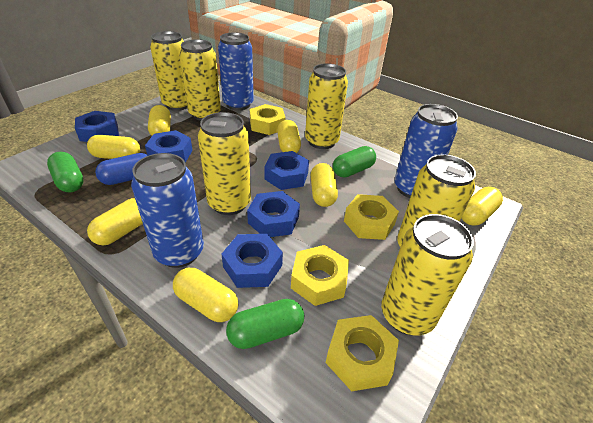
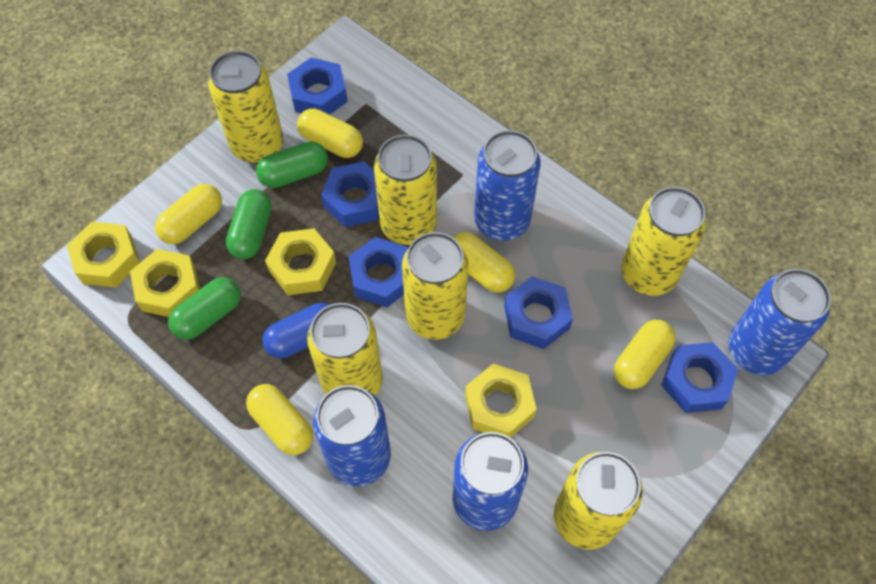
blue can: [131,153,204,268] [218,32,254,110] [395,104,458,198] = 3 -> [313,385,391,486] [453,432,528,531] [474,130,540,241] [728,269,831,375] = 4
yellow capsule: [87,135,140,159] [87,198,143,245] [148,105,171,136] [173,268,238,322] [277,120,301,153] [311,163,338,207] [462,187,503,226] = 7 -> [155,184,222,244] [246,384,313,455] [297,109,363,158] [453,232,515,293] [614,320,676,389] = 5

